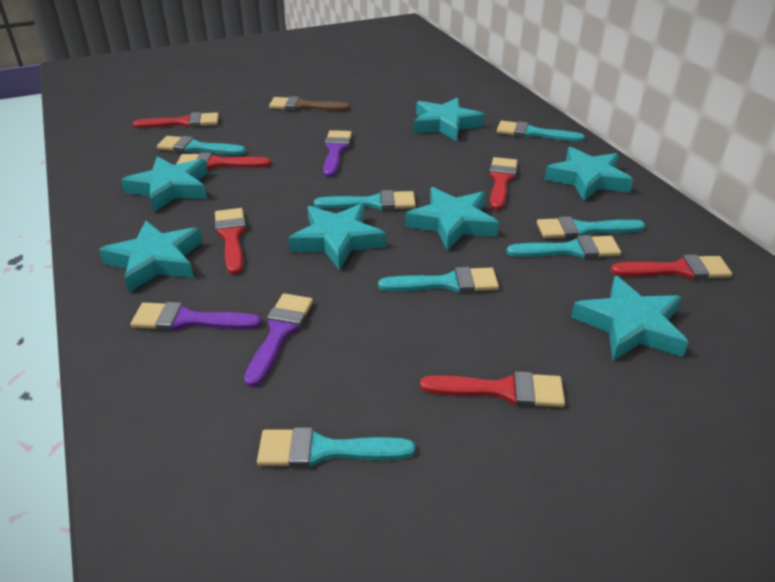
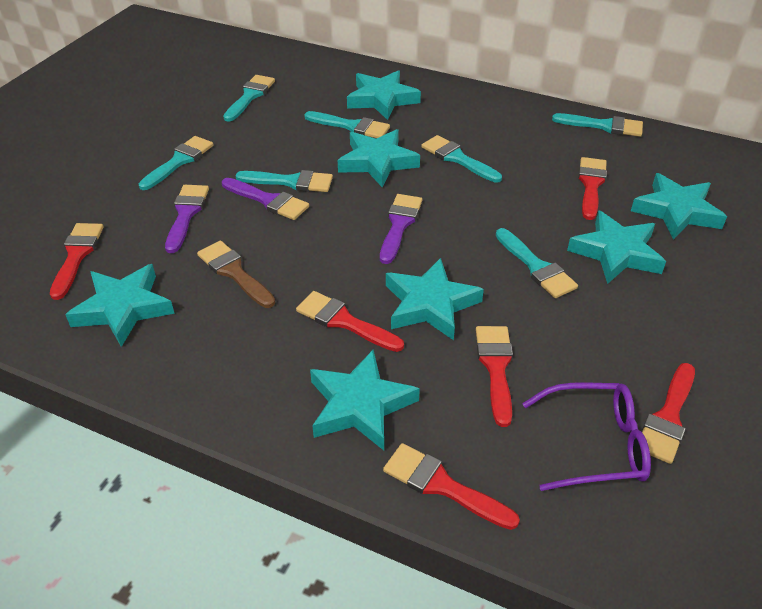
purple glasses: none = 0 -> [522,383,651,491] = 1

